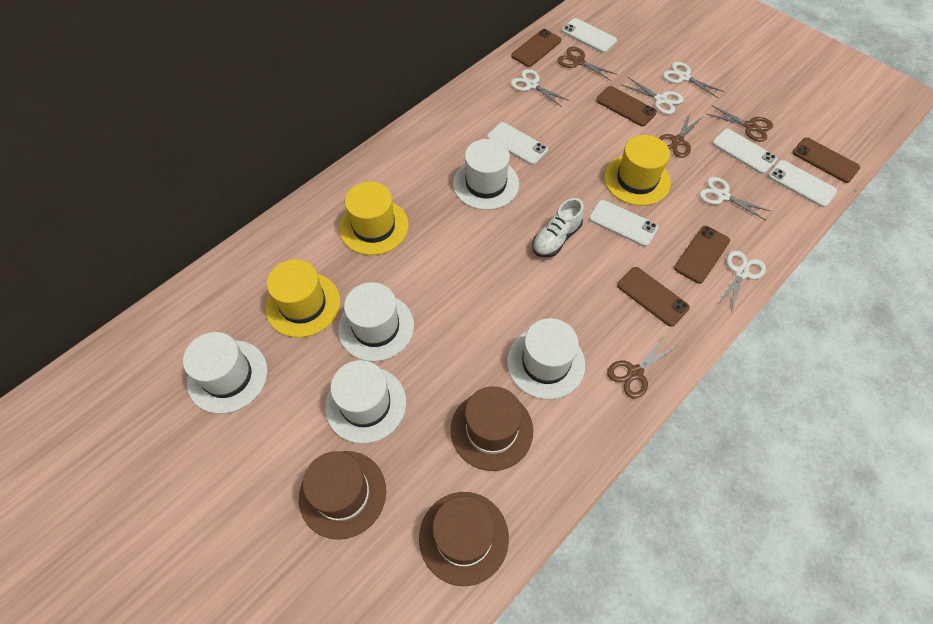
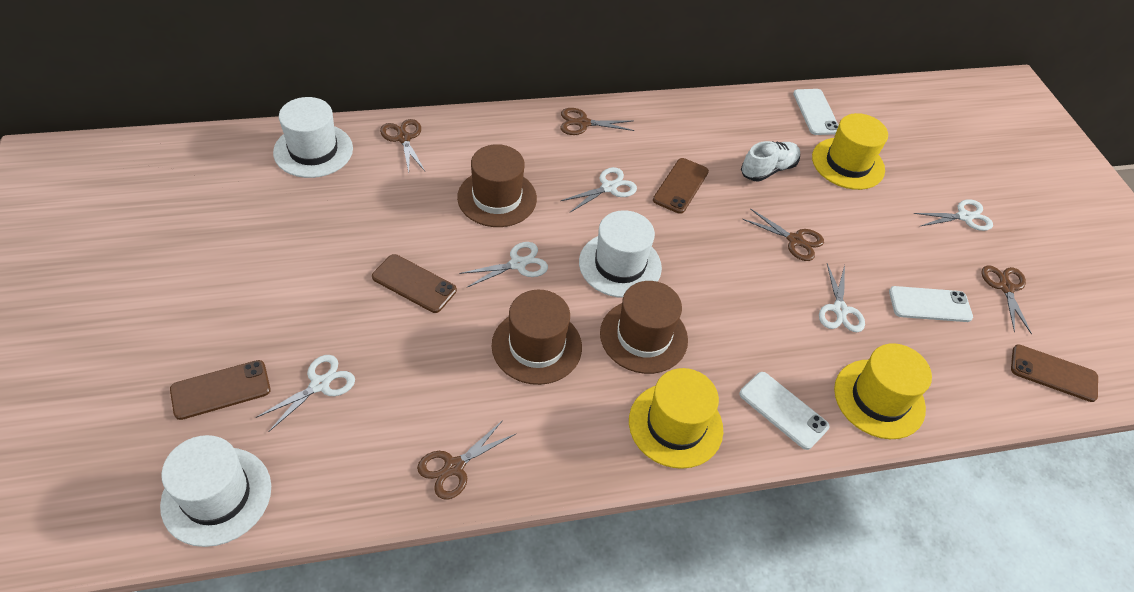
brown phone: [511,29,561,67] [596,86,657,126] [617,267,690,327] [674,226,730,284] [792,137,860,183] = 5 -> [170,360,271,420] [372,254,457,313] [653,158,709,214] [1011,344,1098,402] = 4
brown scissors: [558,47,616,81] [607,335,678,398] [659,112,703,158] [707,105,773,142] = 4 -> [380,119,425,172] [417,420,516,499] [561,108,634,135] [742,208,824,261] [981,265,1032,334] = 5
white hat: [183,332,268,414] [325,360,406,444] [338,282,414,362] [453,139,519,210] [507,318,585,399] = 5 -> [160,435,271,547] [273,97,353,178] [579,210,662,298] = 3
white phone: [487,122,548,165] [562,18,617,53] [589,200,658,247] [712,129,777,174] [768,160,837,207] = 5 -> [739,372,829,450] [793,89,839,135] [889,286,973,322] = 3

